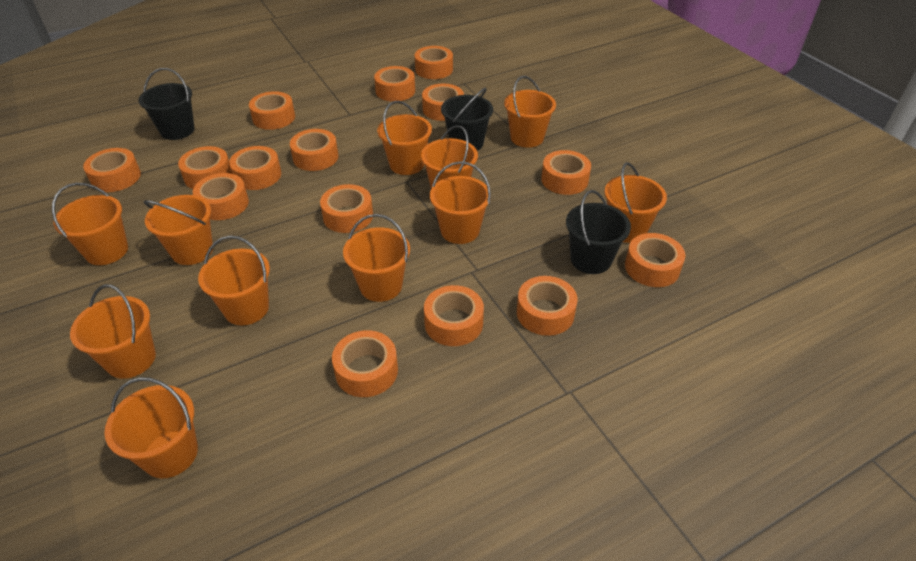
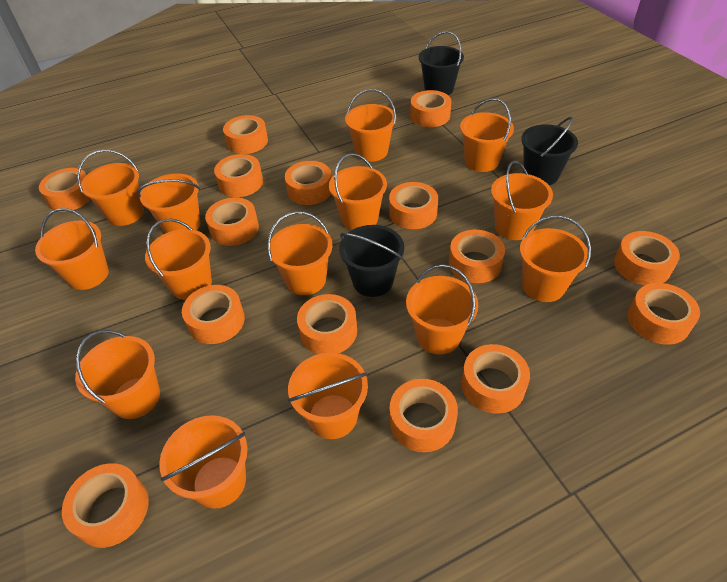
orange bucket: [52,183,128,265] [70,284,156,379] [104,377,198,478] [144,195,213,265] [198,236,270,325] [343,214,410,302] [377,101,432,175] [421,125,478,189] [430,161,491,244] [504,76,556,148] [604,162,667,243] = 11 -> [35,208,109,290] [75,330,160,419] [77,149,144,226] [137,173,201,233] [145,219,212,300] [159,415,248,509] [267,211,332,295] [288,353,368,439] [329,153,387,230] [345,89,396,162] [406,264,478,354] [460,98,514,172] [491,161,553,240] [520,216,591,302] = 14

